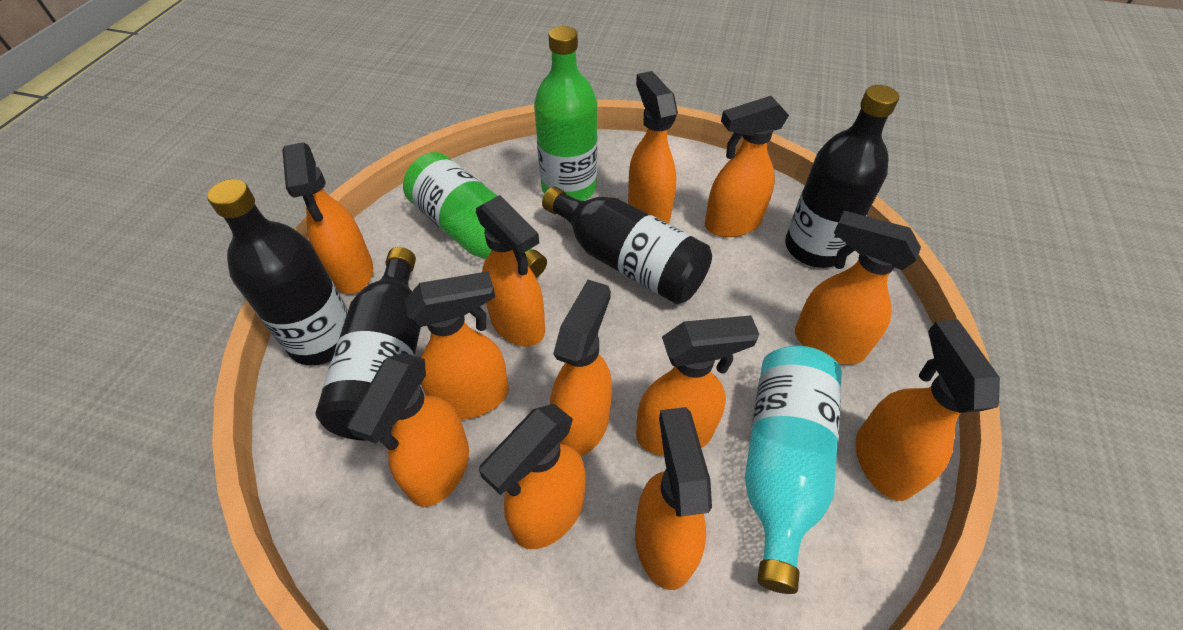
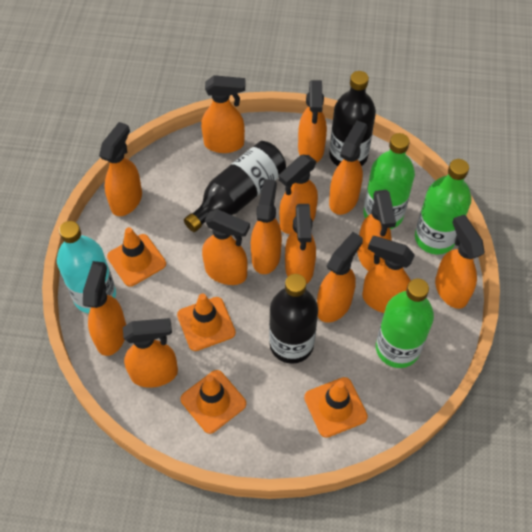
black bottle: [207,179,348,365] [315,247,421,441] [542,187,712,304] [785,85,899,268] = 4 -> [184,141,286,232] [269,274,318,364] [329,71,376,166] = 3
green bottle: [403,152,547,278] [534,26,597,201] = 2 -> [363,133,415,229] [376,279,434,368] [415,159,471,254] = 3
orange spray bottle: [282,142,373,294] [347,353,469,507] [405,271,509,420] [476,195,545,346] [479,404,586,549] [550,280,612,456] [628,71,678,224] [635,407,712,590] [636,315,759,456] [705,96,789,237] [795,211,921,364] [856,320,1000,501] = 12 -> [83,261,126,356] [99,122,142,216] [123,318,178,388] [201,75,245,153] [202,209,250,285] [251,179,282,274] [279,155,318,234] [285,204,316,284] [298,80,327,163] [317,232,363,323] [329,121,367,215] [357,190,396,271] [362,236,415,313] [435,215,485,309] = 14
orange traffic cone: none = 0 -> [107,227,166,287] [177,293,236,351] [180,370,246,434] [304,377,368,438] = 4

